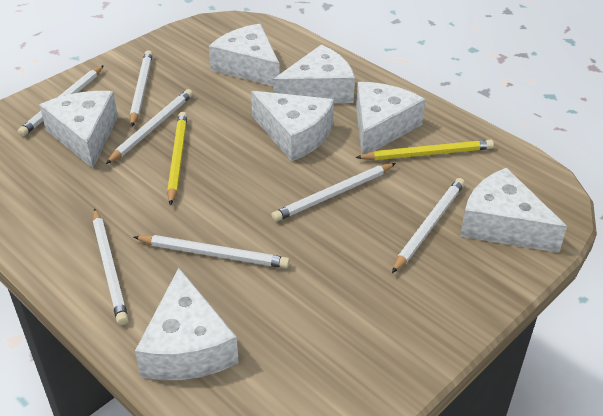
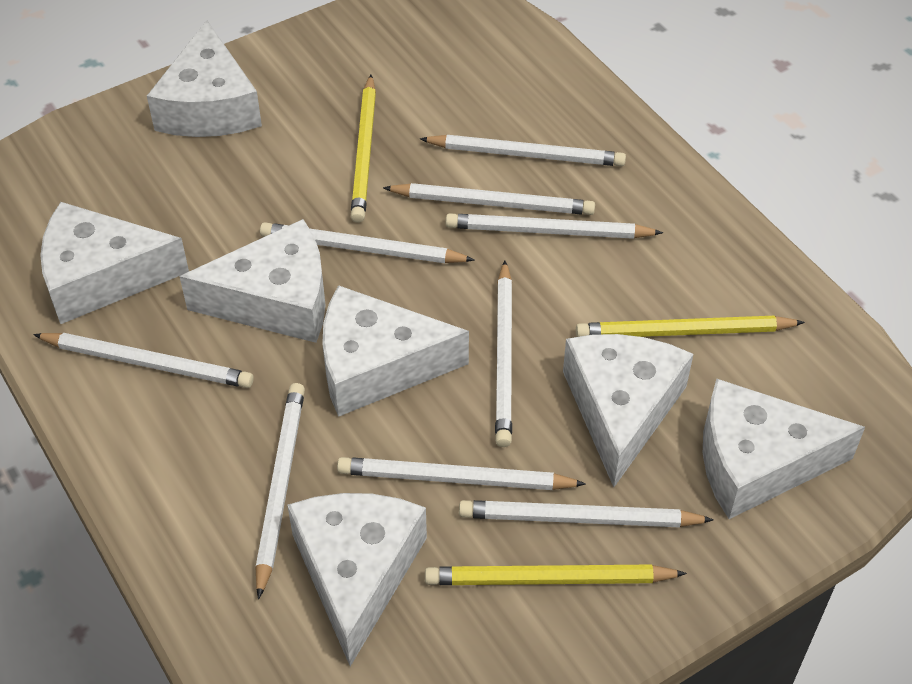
white pencil: [18,65,104,136] [93,208,129,325] [106,89,193,164] [130,50,153,126] [134,235,290,268] [271,163,396,222] [392,178,465,273] = 7 -> [33,333,254,388] [256,383,305,599] [260,222,475,263] [337,457,586,490] [383,183,595,215] [420,135,626,166] [446,213,663,239] [459,500,714,528] [495,261,512,447] = 9
yellow pencil: [167,112,187,206] [355,140,494,160] = 2 -> [351,75,376,223] [425,565,687,585] [576,316,805,337] = 3

